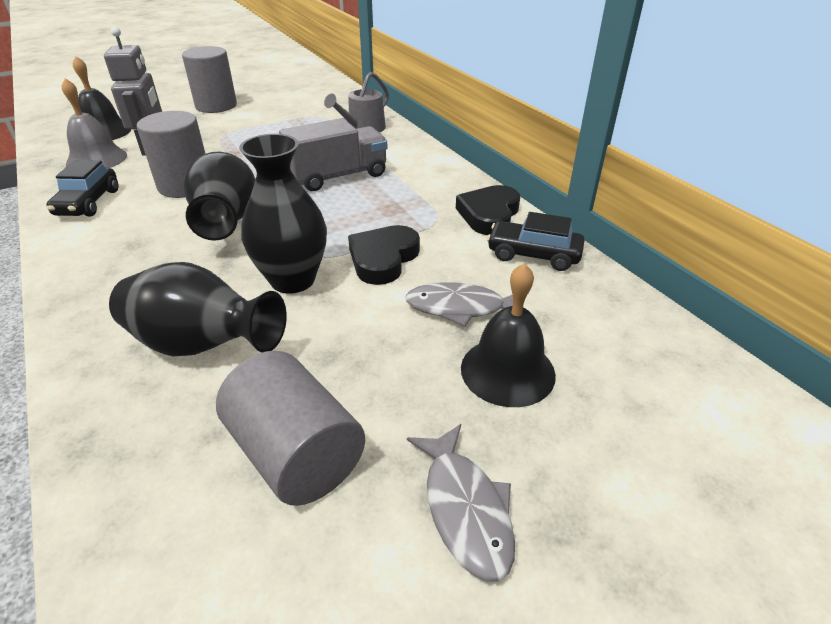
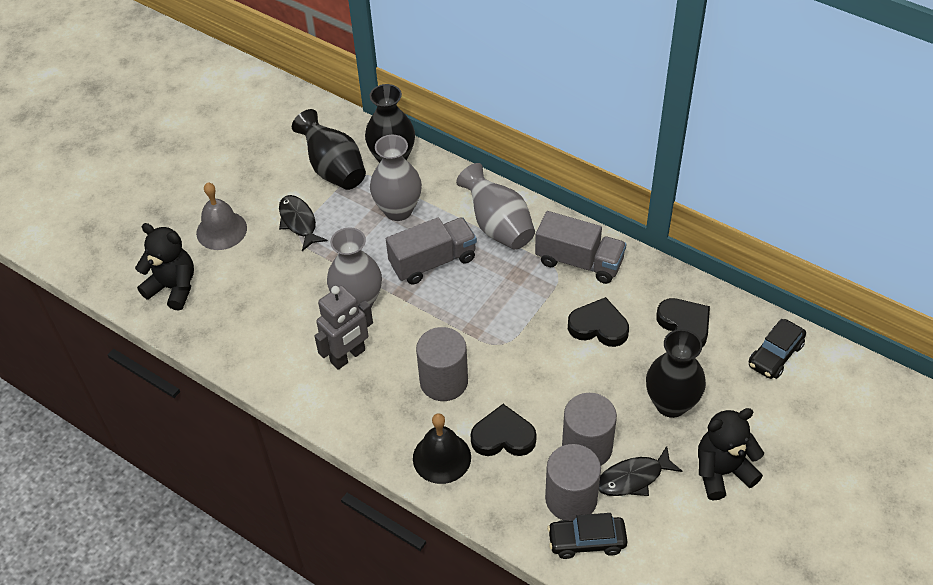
black bell: [73,56,131,140] [461,263,556,407] = 2 -> [413,413,471,484] = 1
black fish: none = 0 -> [279,195,327,251] [599,446,683,496] = 2
black heart: [348,225,420,285] [456,185,520,235] = 2 -> [470,404,537,456] [568,297,629,347] [656,298,710,347] = 3
black teddy bear: none = 0 -> [135,223,194,310] [698,408,764,500] = 2
grey fish: [405,283,513,327] [407,424,515,581] = 2 -> none = 0
grey truck: [279,118,387,191] = 1 -> [386,217,477,284] [535,211,627,284] = 2
grey vase: none = 0 -> [327,227,382,308] [370,135,422,221] [456,163,535,250] = 3
grey watering can: [324,72,389,133] = 1 -> none = 0

